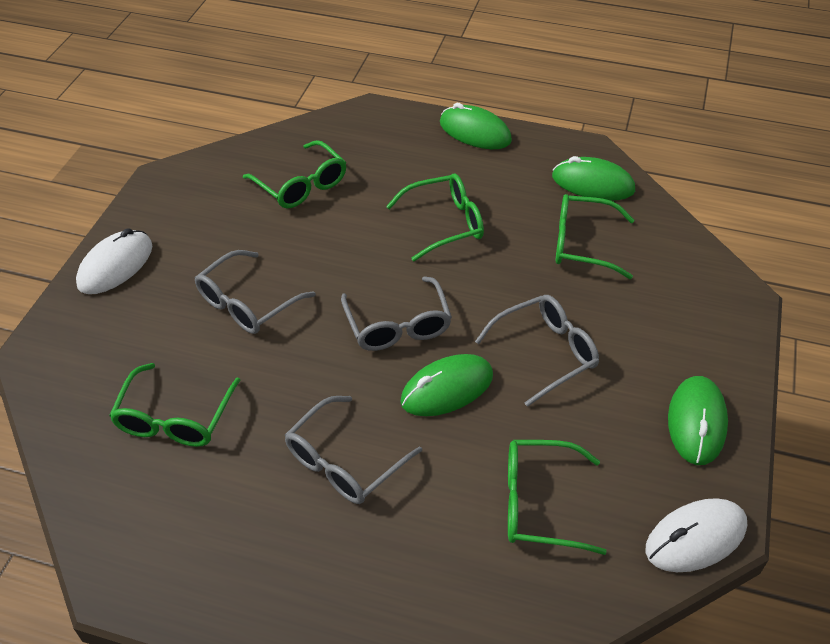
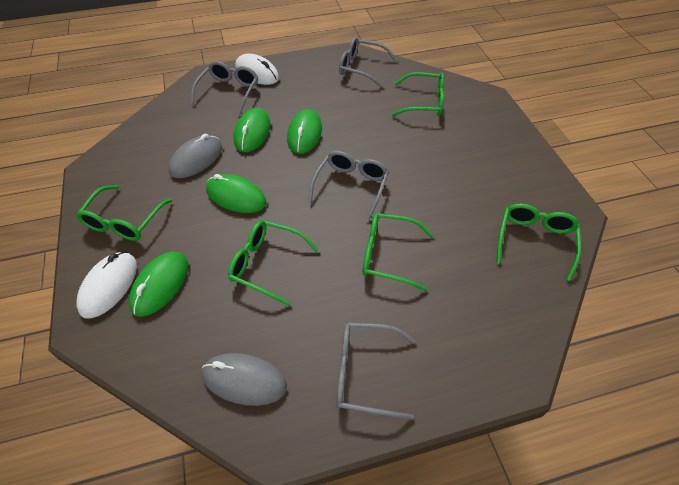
grey mouse: none = 0 -> [168,134,222,178] [202,353,287,406] = 2

